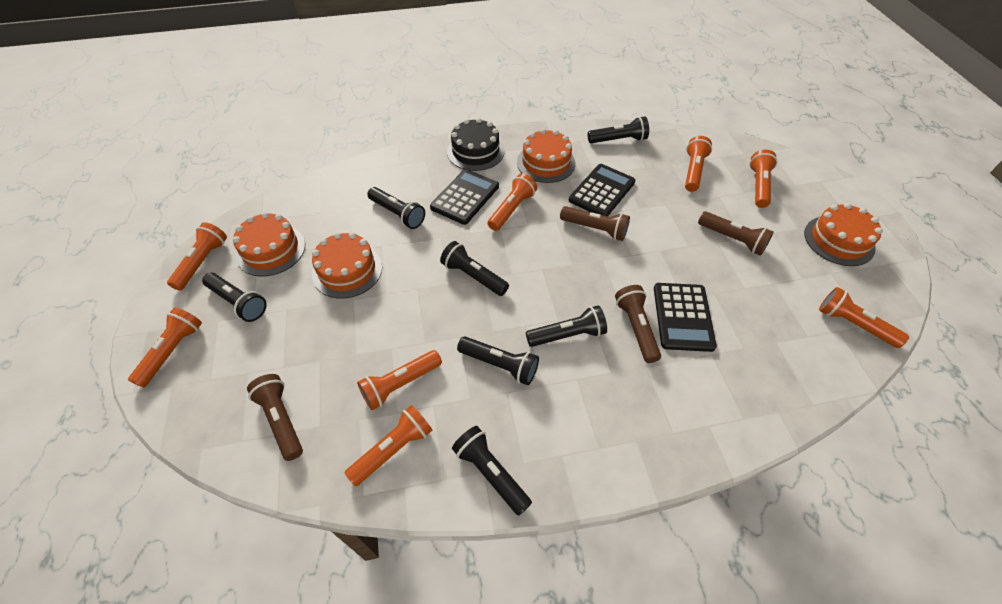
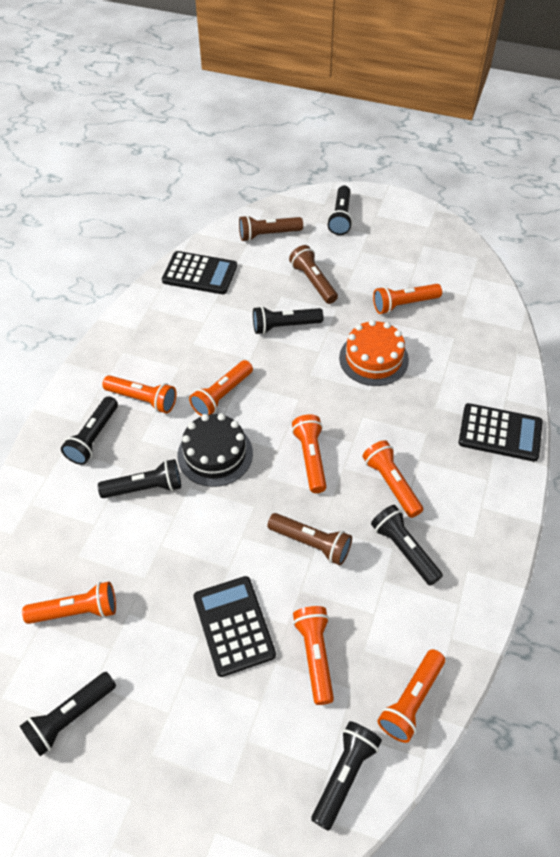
brown flashlight: [247,374,303,461] [560,206,630,241] [615,285,661,363] [698,211,774,256] = 4 -> [239,215,303,241] [267,513,352,565] [289,245,338,304] = 3
orange cake: [233,212,305,276] [312,232,382,299] [517,129,575,183] [804,203,883,266] = 4 -> [339,320,409,386] = 1

